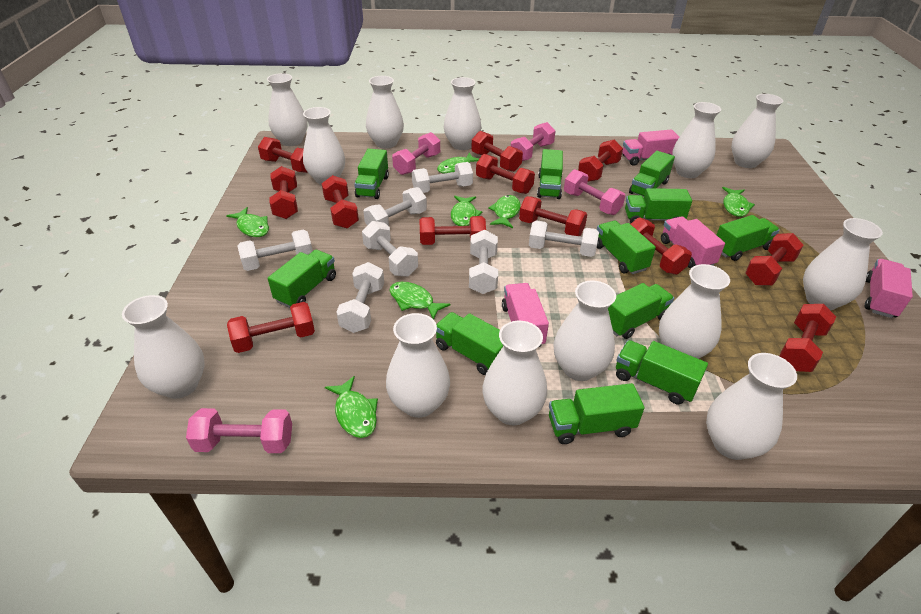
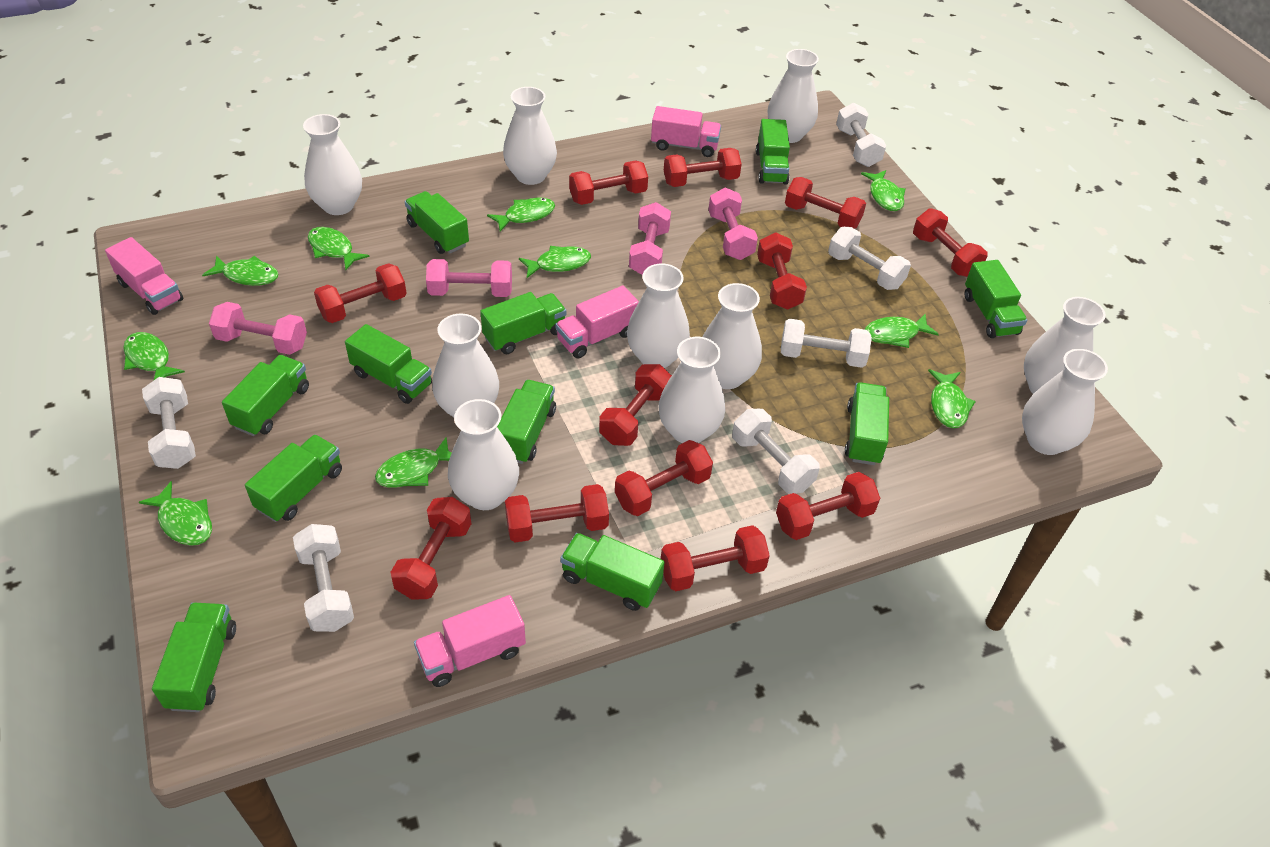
green fish: [226,207,269,237] [325,376,378,438] [390,282,450,320] [437,153,479,173] [451,196,482,226] [488,195,521,228] [722,187,755,217] = 7 -> [123,332,185,380] [139,481,212,546] [202,256,279,286] [308,227,369,270] [375,437,452,488] [487,198,555,232] [519,246,591,278] [861,170,906,211] [864,314,939,348] [928,369,976,428] = 10
white dumbbell: [237,230,312,271] [336,262,384,333] [362,221,418,277] [363,187,427,226] [412,162,473,193] [469,230,498,294] [529,220,599,257] = 7 -> [142,377,196,469] [293,524,354,632] [732,409,820,494] [781,319,872,368] [828,227,911,290] [836,103,886,167] = 6
white vase: [122,295,205,399] [267,73,307,146] [303,107,345,185] [366,76,404,149] [386,313,450,418] [444,77,481,150] [482,321,547,425] [553,281,616,381] [659,264,730,359] [672,102,721,178] [706,353,797,460] [731,94,783,168] [803,218,883,311] = 13 -> [303,114,362,215] [432,314,499,417] [448,399,519,510] [503,87,557,185] [627,263,690,368] [658,337,725,443] [703,283,762,389] [768,49,819,143] [1022,349,1108,455] [1024,297,1106,394] = 10

